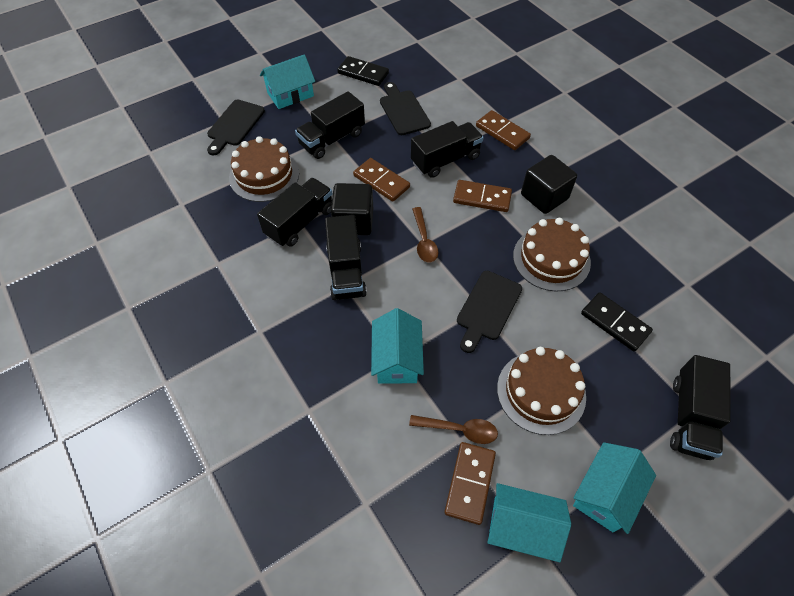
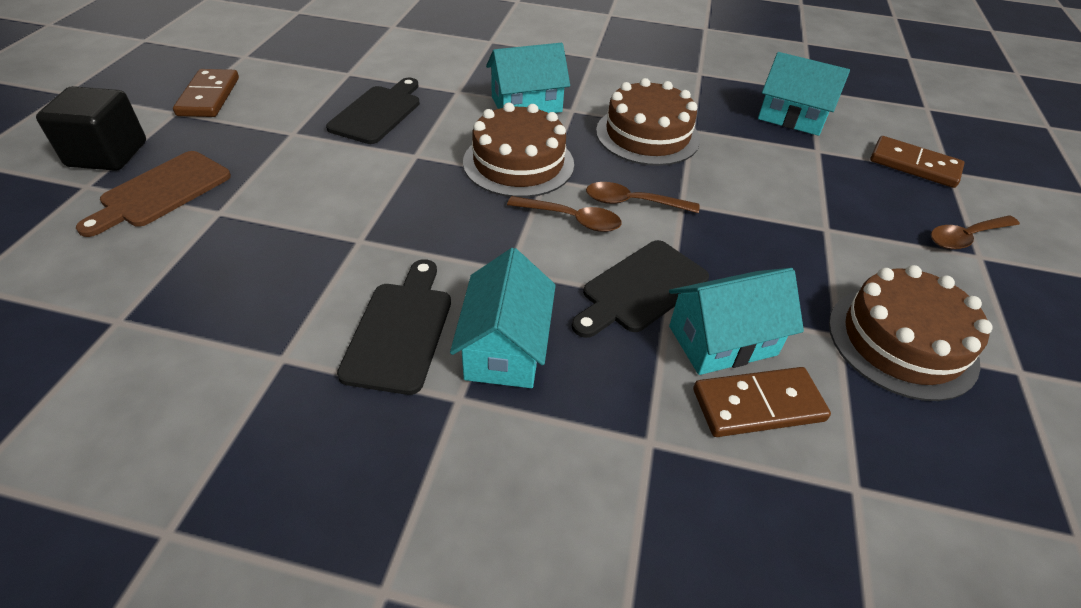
black cube: [331,183,373,235] [521,155,577,214] = 2 -> [36,86,146,171] = 1
black domino: [337,56,389,86] [581,292,653,352] = 2 -> none = 0
black truck: [257,178,333,247] [295,91,365,159] [325,215,367,300] [411,121,483,178] [670,355,731,460] = 5 -> none = 0
brown cutting board: none = 0 -> [76,151,231,237] = 1
brown domino: [353,158,410,202] [444,442,496,525] [453,180,512,212] [476,110,531,150] = 4 -> [173,69,239,117] [693,367,831,437] [870,136,965,188] = 3
brown spoon: [409,415,498,444] [412,207,439,262] = 2 -> [507,196,622,232] [586,182,699,213] [931,215,1020,250] = 3

